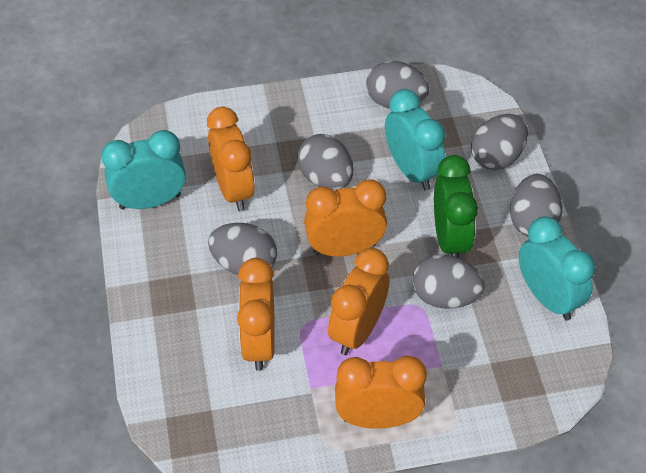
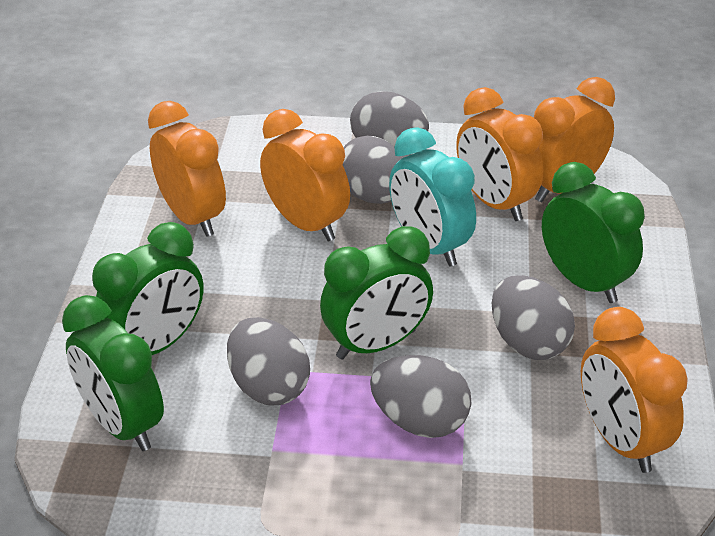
green clock: [434,155,478,257] = 1 -> [62,295,164,451] [92,222,204,355] [320,226,433,359] [542,162,645,303] = 4
grey egg: [208,223,277,275] [297,134,354,190] [366,61,429,108] [413,254,485,309] [471,114,528,170] [510,174,562,237] = 6 -> [227,317,310,406] [343,136,403,204] [350,91,429,147] [370,355,472,438] [492,275,575,360] = 5
turquoise clock: [101,130,186,209] [385,89,445,191] [519,216,595,321] = 3 -> [389,127,476,267] = 1

